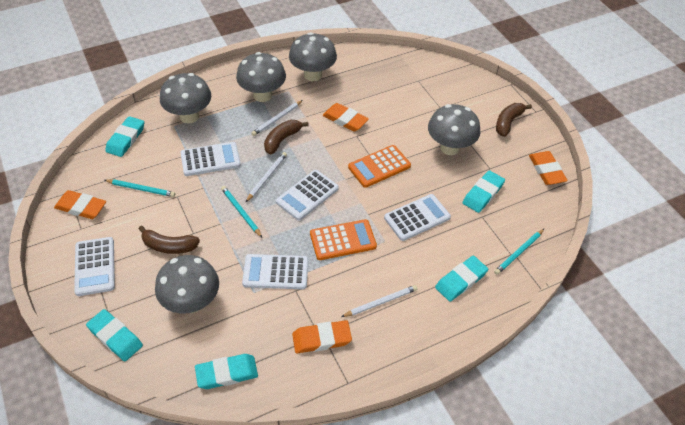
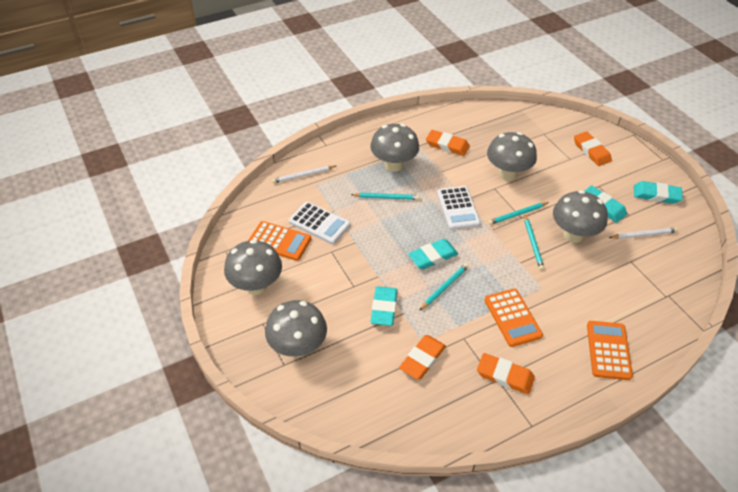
brown banana: [138,225,200,254] [264,120,309,155] [496,103,532,137] = 3 -> none = 0
orange calculator: [310,219,377,260] [348,145,411,188] = 2 -> [248,221,311,261] [484,289,543,347] [587,321,633,380] = 3
turquoise eraser: [86,309,143,361] [105,116,144,157] [195,354,258,389] [435,256,488,302] [463,170,505,213] = 5 -> [371,286,397,326] [408,239,458,269] [584,186,627,223] [634,181,683,204] = 4
turquoise pencil: [105,179,175,197] [221,186,262,237] [494,229,544,275] = 3 -> [351,193,420,200] [420,263,469,310] [488,202,549,225] [524,215,545,271] = 4
white calculator: [74,237,115,296] [180,142,241,176] [242,254,308,289] [276,170,339,220] [384,194,451,241] = 5 -> [289,202,351,244] [437,186,481,230] = 2
white pencil: [246,152,287,202] [251,100,303,136] [341,285,417,317] = 3 -> [272,166,336,183] [609,227,678,239] = 2

